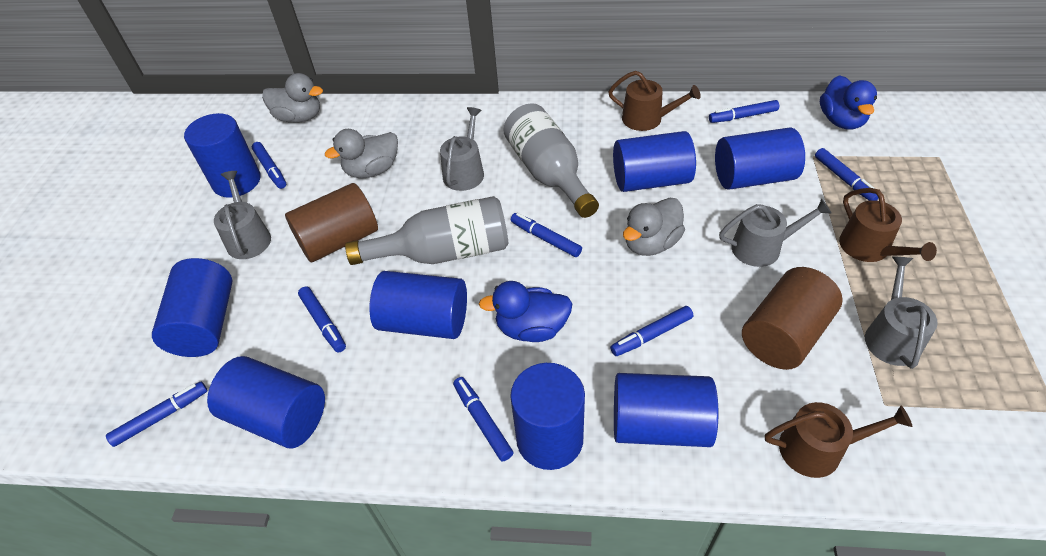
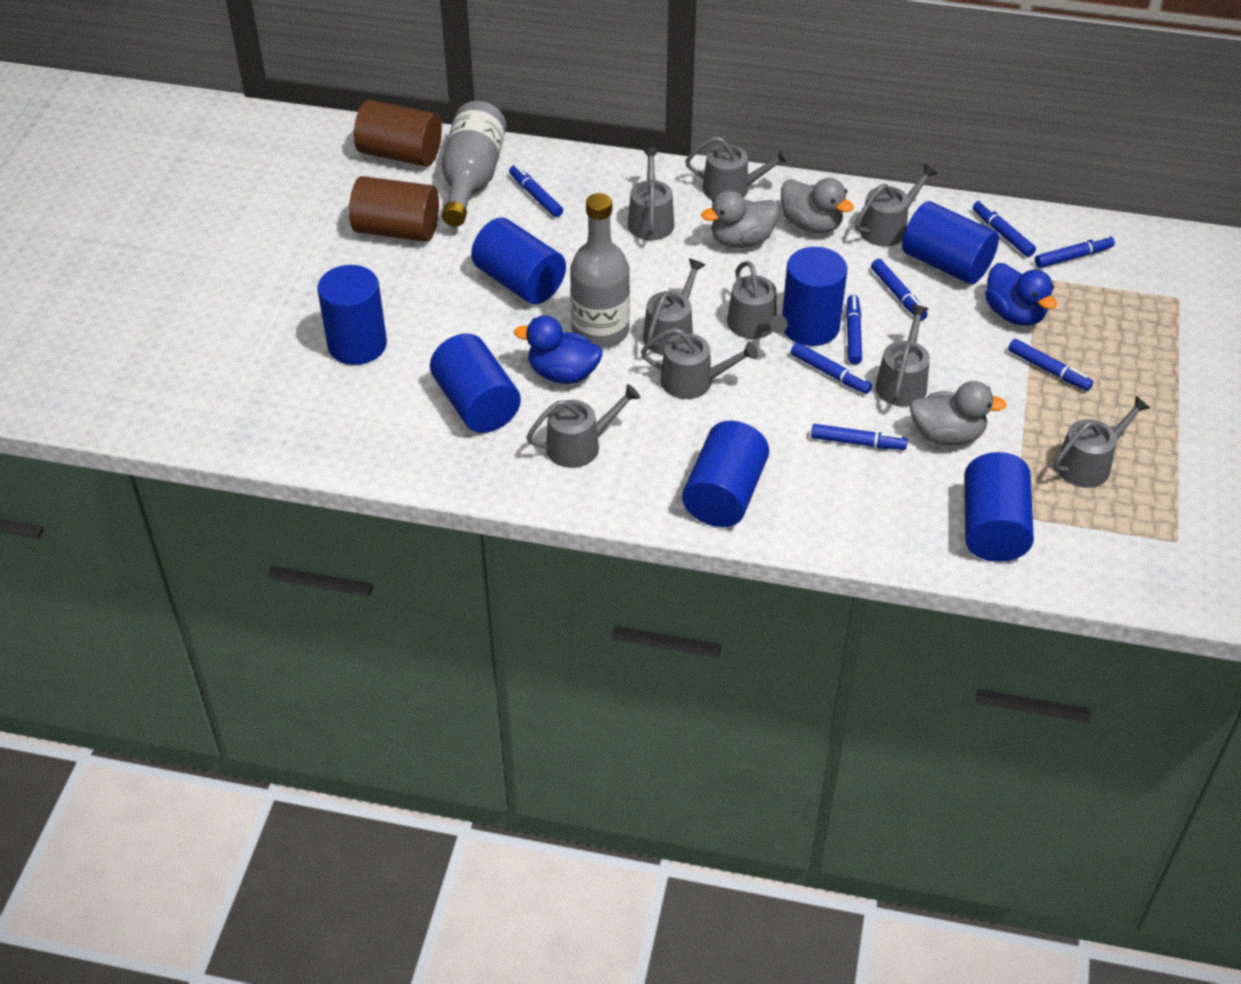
blue cylinder: [152,258,232,357] [184,113,261,198] [207,356,325,448] [370,271,467,339] [510,363,585,470] [613,131,696,192] [614,373,718,447] [715,128,805,190] = 8 -> [317,265,387,365] [430,334,521,433] [471,218,566,304] [682,421,769,527] [782,247,848,346] [902,201,999,284] [964,452,1034,562] = 7
brown watering can: [608,71,701,131] [765,402,912,478] [839,188,937,262] = 3 -> none = 0
grey watering can: [214,171,271,259] [440,107,484,191] [719,199,831,267] [865,256,938,369] = 4 -> [526,384,641,468] [628,147,674,240] [641,328,758,399] [643,259,705,355] [685,136,791,200] [727,261,788,339] [855,164,938,246] [875,305,930,407] [1053,396,1150,488] = 9

